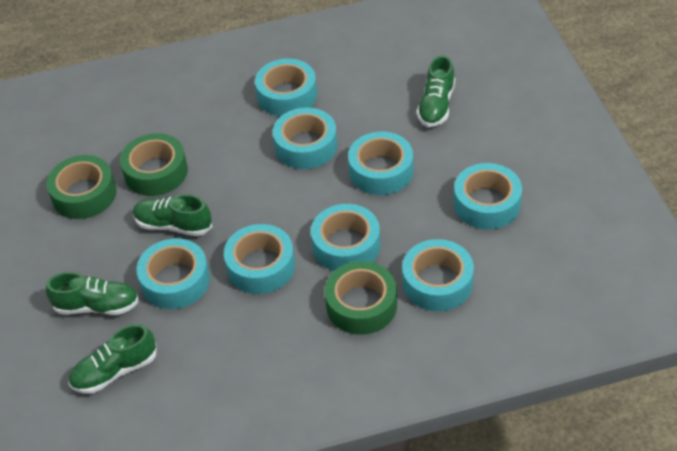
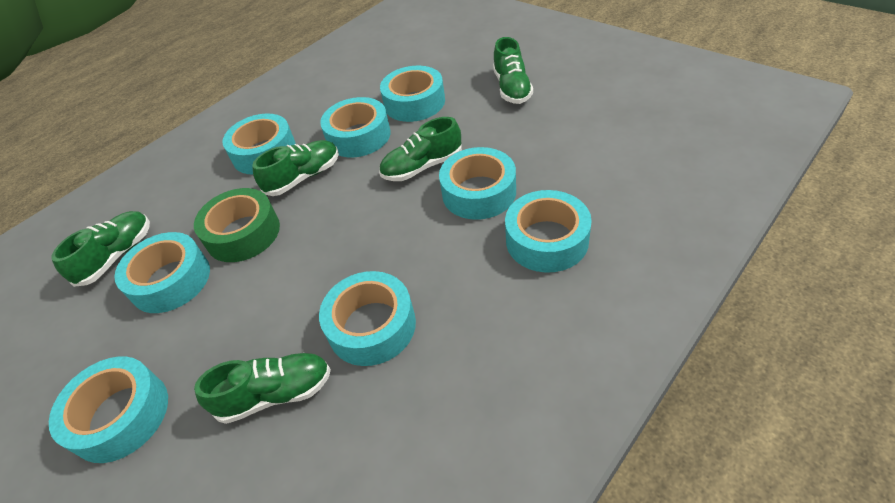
green shoe: [46,272,139,315] [68,324,156,394] [133,194,212,236] [417,55,455,127] = 4 -> [51,211,150,287] [194,353,331,424] [252,140,339,196] [379,117,462,181] [493,37,533,104] = 5
green tape: [46,155,117,219] [120,133,188,196] [325,261,397,335] = 3 -> [194,188,280,262] = 1

